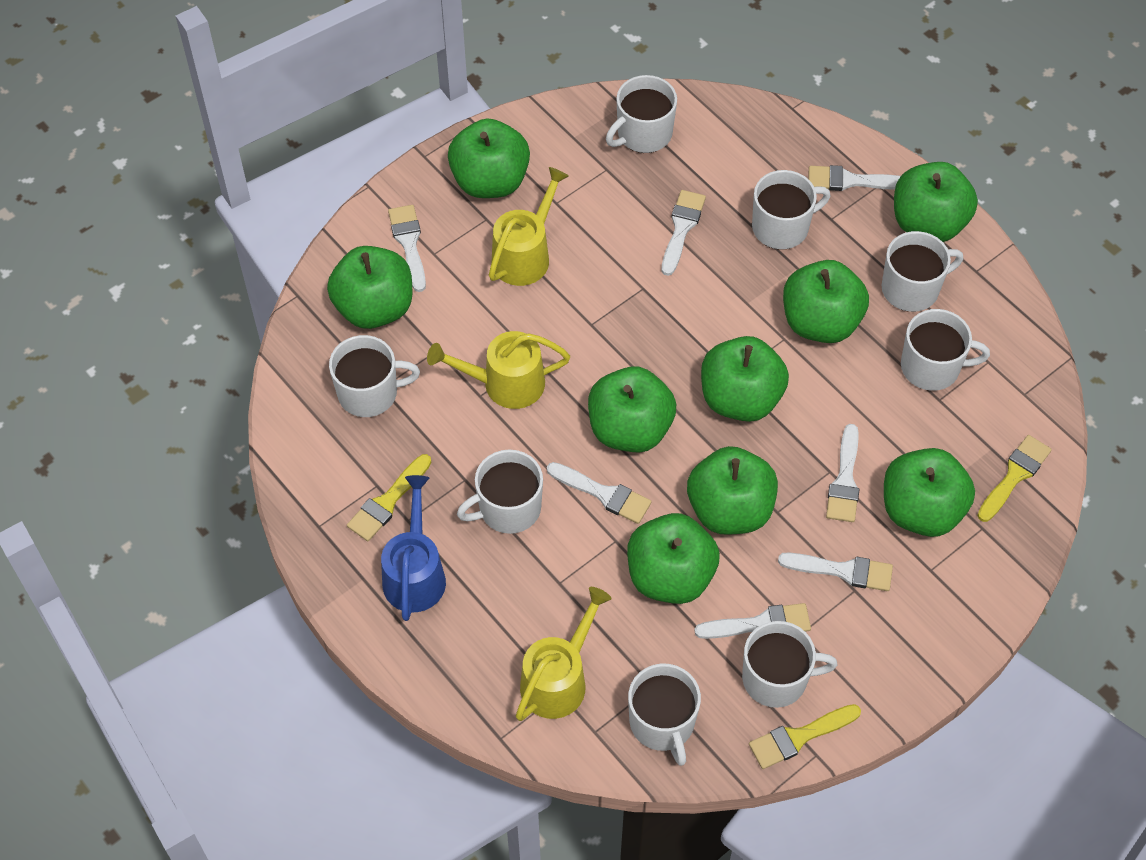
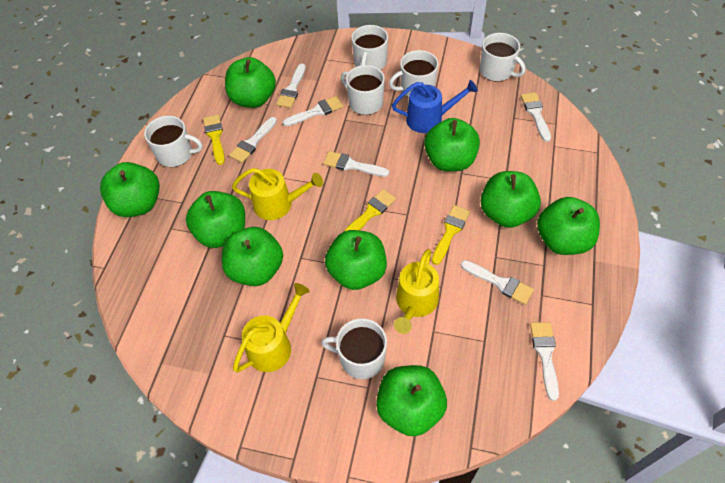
white mug: [329,335,420,417] [457,450,543,534] [606,75,677,153] [628,664,701,766] [742,621,838,708] [752,170,831,249] [881,231,963,312] [901,309,990,391] = 8 -> [144,116,203,167] [321,318,387,379] [341,65,385,115] [351,25,388,70] [389,50,439,98] [480,33,526,82] = 6

